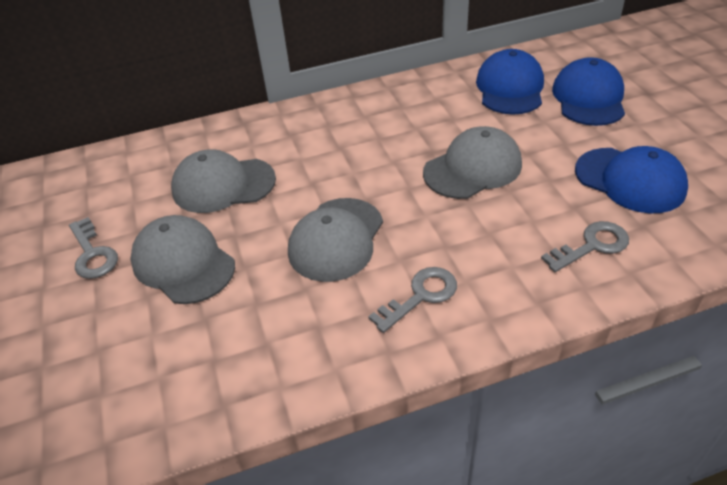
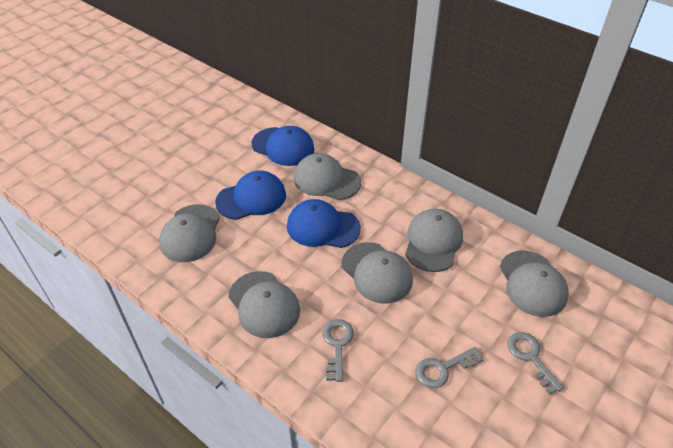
grey cap: [130,215,235,304] [171,149,276,213] [288,198,383,282] [423,126,522,199] = 4 -> [159,204,220,262] [229,271,300,338] [294,153,361,200] [342,242,413,303] [405,209,463,272] [500,250,569,317] = 6

